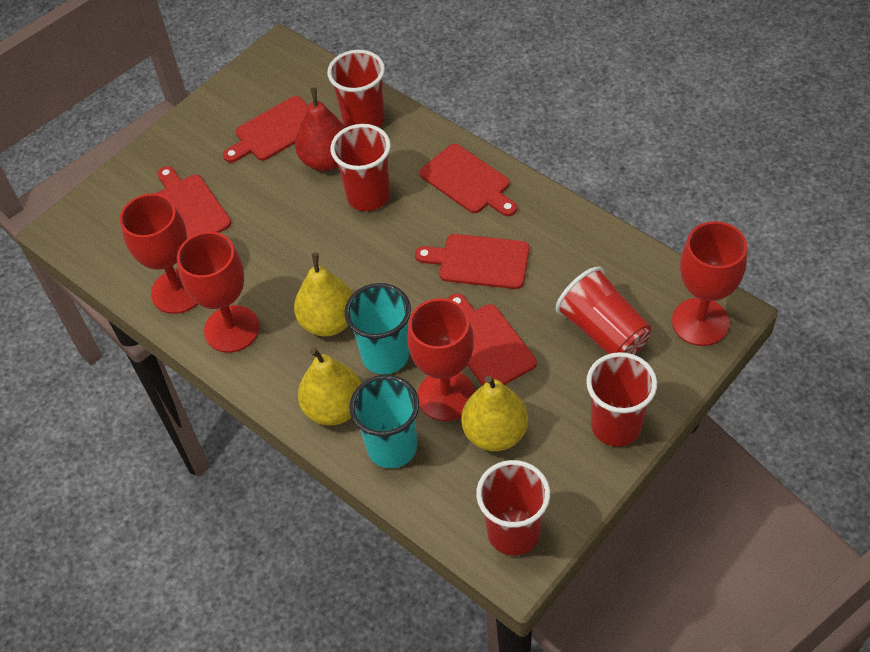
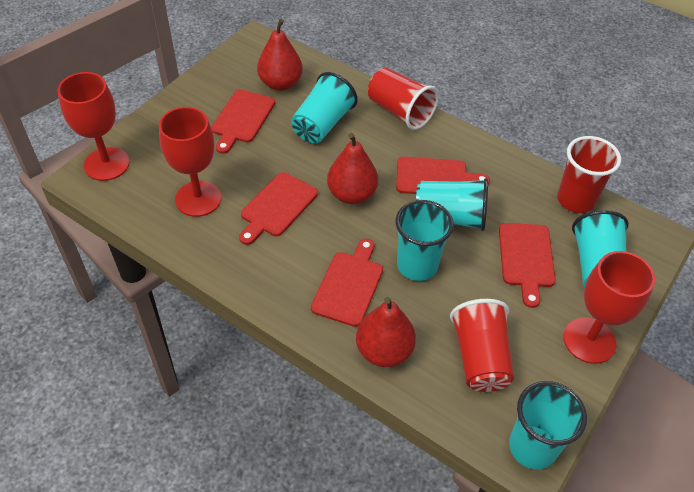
red cup: [327,50,385,128] [330,124,391,211] [476,460,550,556] [555,266,651,355] [586,352,657,447] = 5 -> [368,68,439,130] [450,299,514,392] [557,136,621,213] = 3
red goblet: [120,193,197,314] [177,232,259,353] [407,298,475,421] [672,221,747,346] = 4 -> [58,72,130,181] [159,107,222,217] [563,251,655,364] = 3
red pear: [295,88,346,171] = 1 -> [257,19,303,91] [327,133,378,204] [356,297,416,367] = 3
turquoise cup: [345,283,411,375] [349,375,419,468] = 2 -> [291,72,358,143] [396,200,454,281] [416,178,488,231] [509,381,587,469] [572,210,629,288] = 5
yellow pear: [294,253,353,336] [298,348,361,426] [461,375,528,451] = 3 -> none = 0

